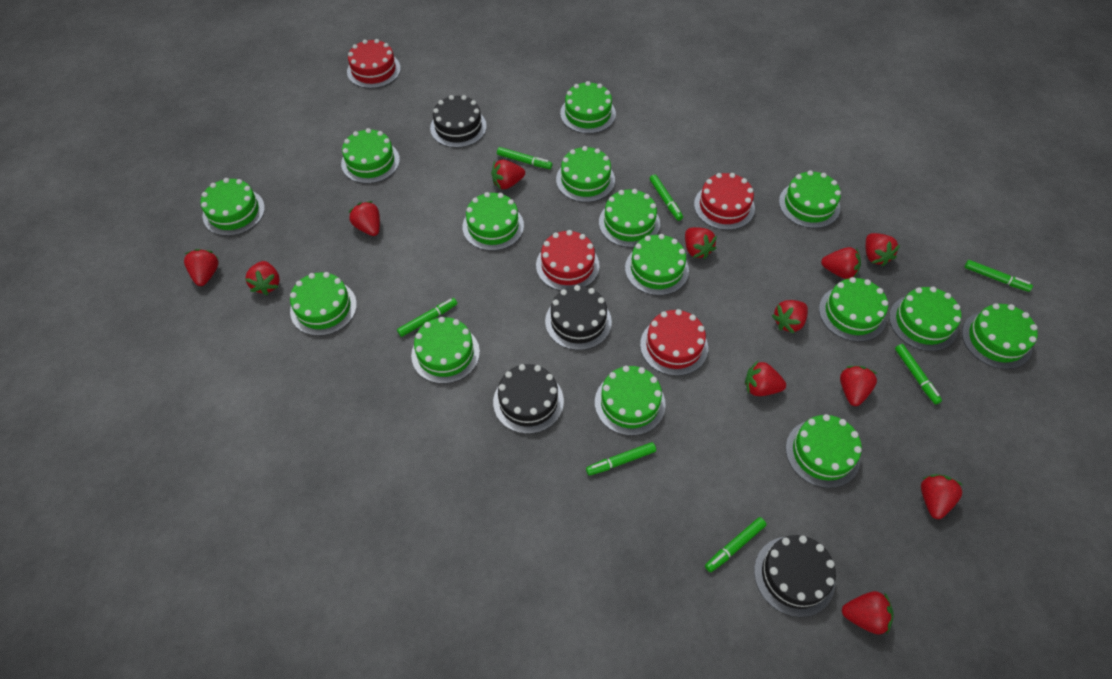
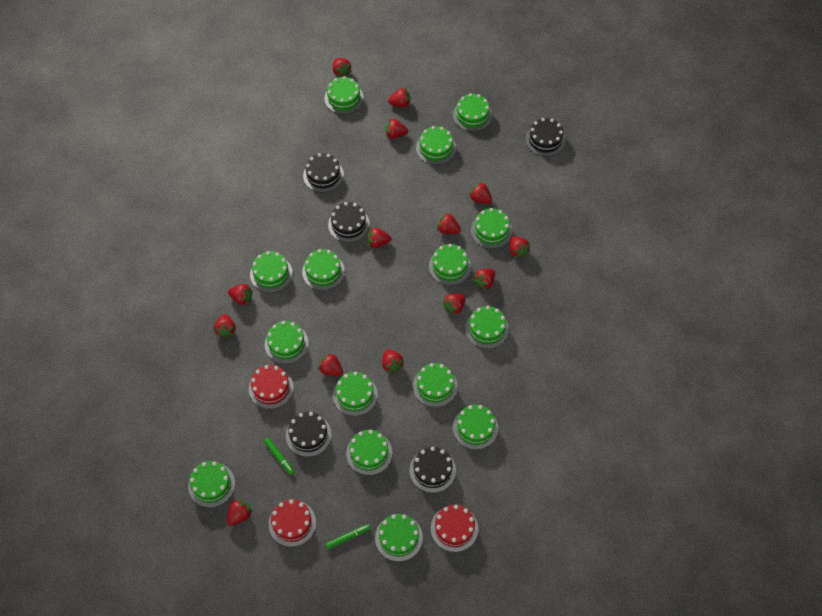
black cake: [430,95,487,148] [493,364,564,434] [545,285,612,350] [754,535,836,617] = 4 -> [286,412,332,457] [303,153,344,192] [328,202,370,242] [410,447,456,493] [525,118,565,157] = 5
green marker: [397,298,457,337] [497,147,552,169] [586,442,656,476] [650,174,683,221] [705,517,766,572] [895,344,942,404] [965,260,1033,292] = 7 -> [264,438,295,475] [326,524,371,549] = 2
red cake: [347,39,401,89] [536,230,600,291] [640,309,708,376] [694,173,755,230] = 4 -> [249,365,294,409] [269,499,316,547] [431,505,478,552] = 3
red strawberry: [184,249,219,286] [245,261,280,295] [348,201,380,236] [491,160,525,189] [685,227,717,259] [745,361,786,396] [772,300,808,334] [821,247,861,279] [840,366,877,406] [842,591,894,635] [865,233,900,266] [921,474,963,519] = 12 -> [214,314,235,338] [227,499,252,526] [228,284,253,306] [318,353,343,376] [333,58,352,77] [367,227,391,248] [382,349,404,373] [385,119,408,139] [388,88,411,108] [437,213,461,234] [443,294,466,315] [469,182,492,204] [473,269,495,290] [510,236,530,258] = 14

